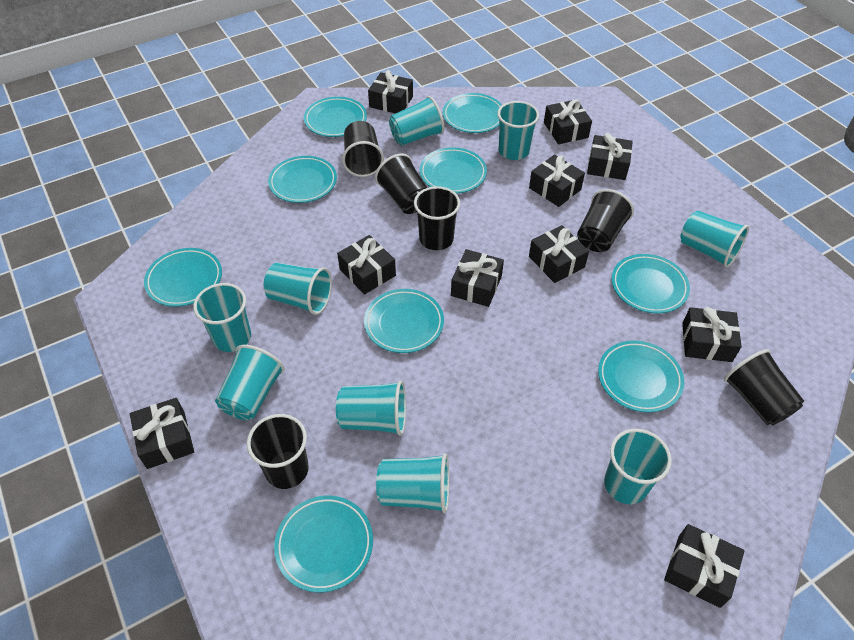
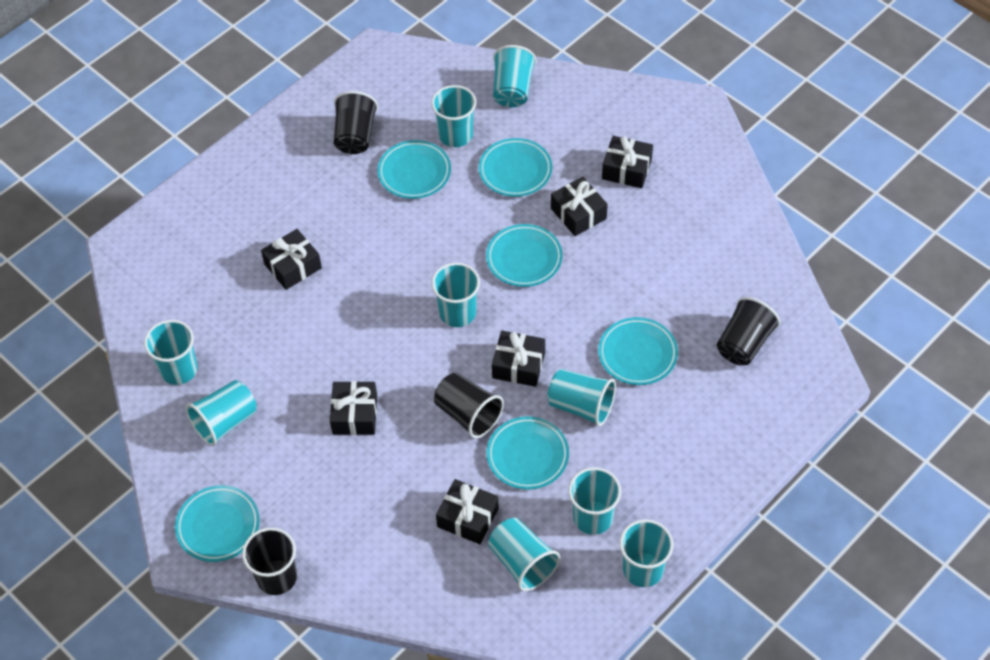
black cup: [247,414,309,489] [342,121,384,177] [375,154,428,214] [414,186,460,250] [577,189,634,252] [724,349,804,425] = 6 -> [242,527,297,595] [334,91,378,154] [434,373,504,438] [717,297,780,365] = 4
black gift: [130,398,194,469] [337,235,396,295] [368,70,413,113] [451,249,504,307] [529,154,585,207] [529,225,589,283] [544,99,592,144] [587,133,633,180] [664,524,745,608] [682,307,742,362] = 10 -> [261,229,322,290] [330,381,377,435] [436,479,499,544] [492,331,545,387] [551,177,608,236] [602,136,653,188] = 6
turquoise plate: [144,248,222,307] [268,156,337,203] [274,496,373,593] [304,97,367,137] [364,289,444,353] [420,147,487,194] [443,93,502,133] [598,340,684,413] [612,254,690,314] = 9 -> [175,485,260,562] [378,140,451,199] [479,138,552,197] [486,224,563,287] [487,416,569,490] [598,317,678,385] = 6

